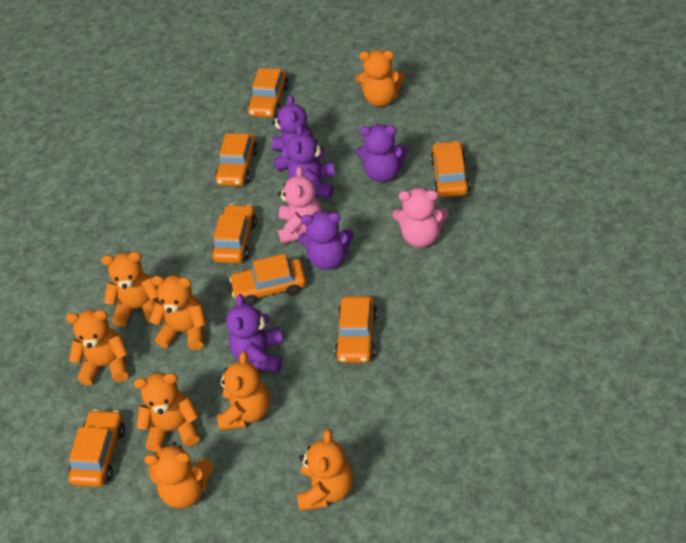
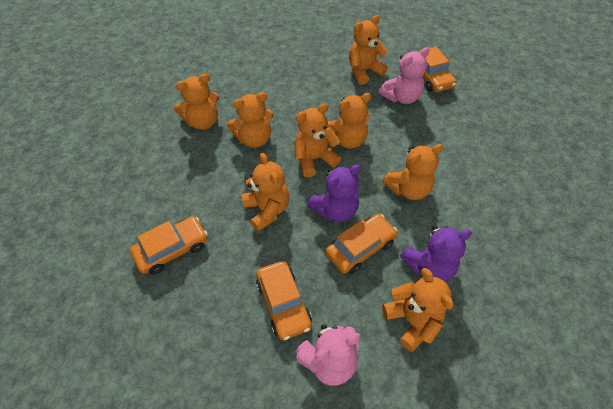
orange car: [69,409,125,487] [212,204,257,263] [215,133,258,186] [229,254,306,305] [248,68,289,118] [335,296,378,363] [430,141,470,197] = 7 -> [130,216,208,275] [256,261,312,340] [326,214,397,274] [419,47,457,92] = 4
purple teddy bear: [226,294,283,373] [271,95,314,171] [287,124,335,198] [298,210,354,270] [356,124,408,182] = 5 -> [307,164,361,222] [400,226,472,282] = 2

